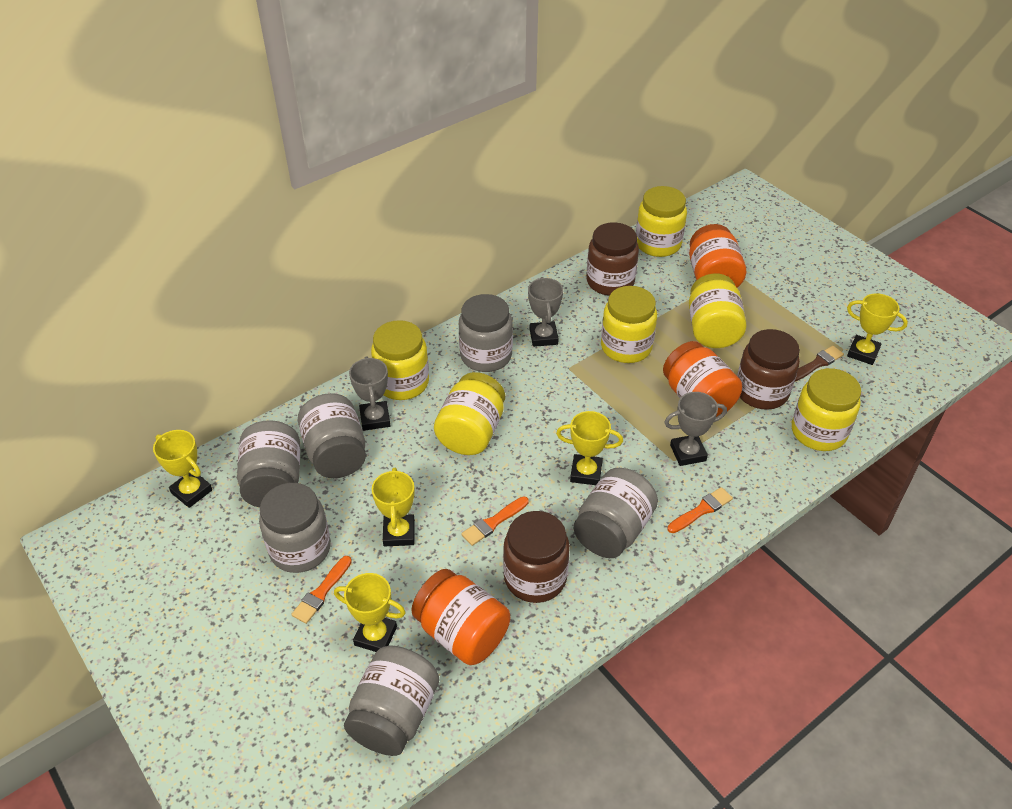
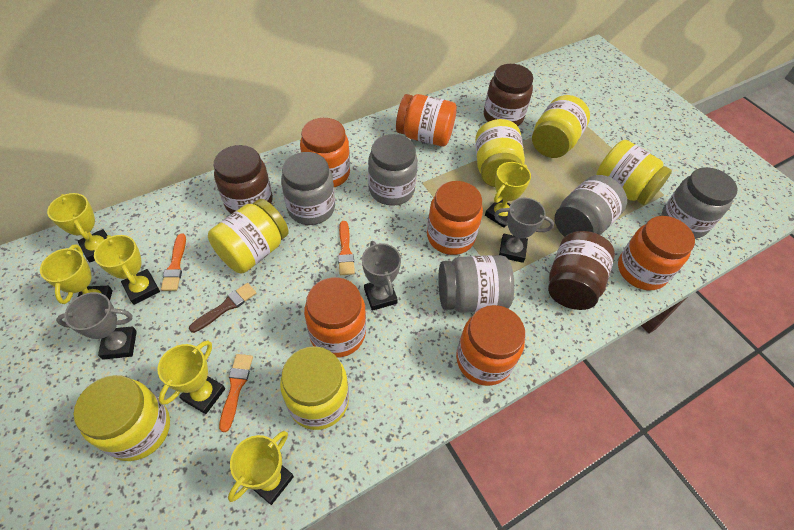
grey jar: [237,420,300,507] [259,483,331,573] [298,393,366,478] [344,646,439,756] [459,294,513,372] [574,468,658,558] = 6 -> [281,152,335,225] [368,134,418,206] [438,255,514,313] [554,175,627,237] [662,167,738,239] = 5
orange jar: [411,569,510,665] [663,341,742,417] [689,224,746,288] = 3 -> [300,118,350,187] [304,277,366,358] [396,94,457,146] [427,181,483,255] [456,305,525,386] [618,216,695,290] = 6
yellow trophy: [153,430,212,508] [334,573,406,652] [372,468,415,546] [556,411,623,485] [847,293,908,365] = 5 -> [40,244,113,304] [47,193,107,262] [94,235,160,305] [157,340,225,414] [228,431,294,505] [485,162,531,228] = 6

